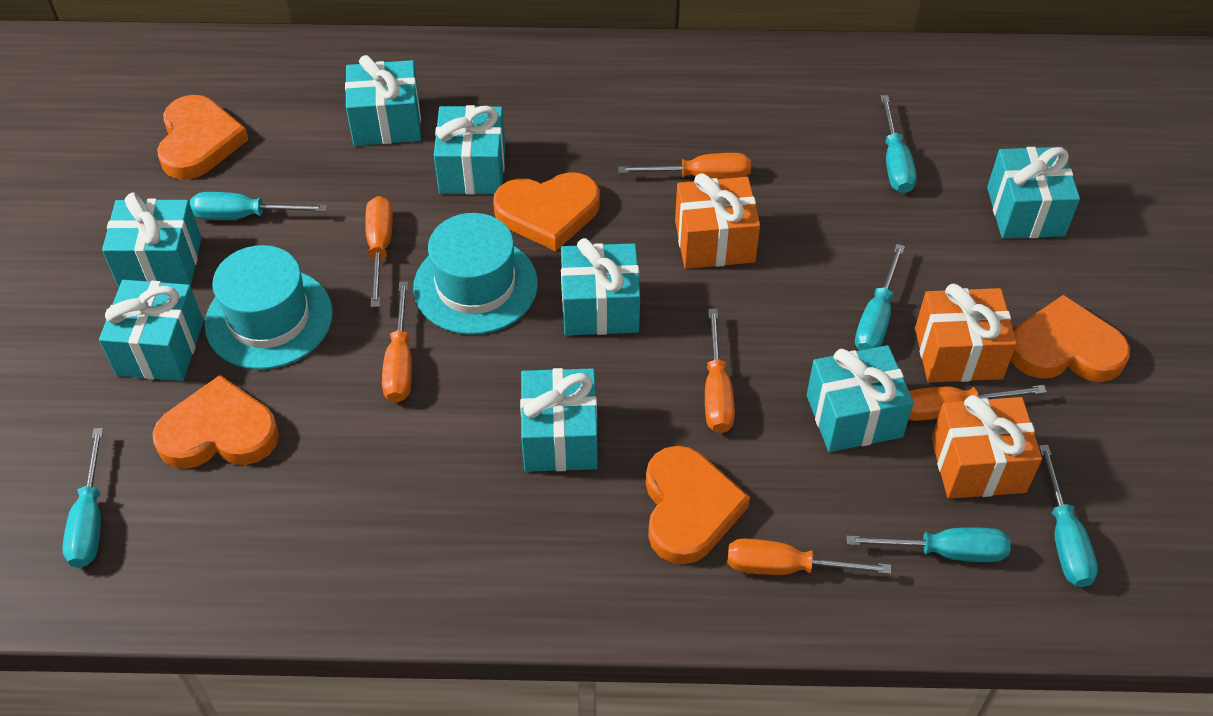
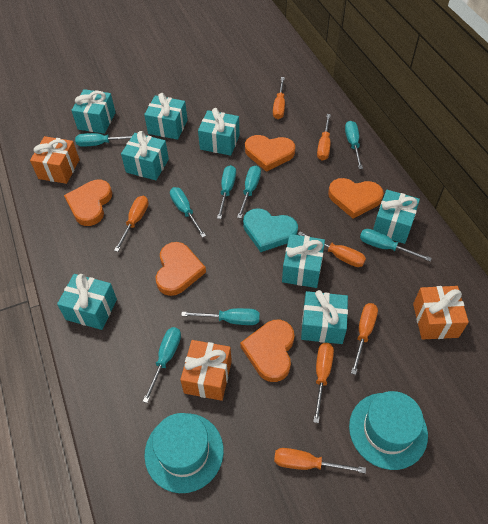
orange screwdriver: [365,196,393,307] [382,282,412,403] [618,153,751,179] [705,309,735,433] [728,538,891,575] [909,385,1047,421] = 6 -> [114,196,149,252] [273,77,285,119] [274,448,366,473] [298,231,366,267] [313,343,334,423] [317,114,331,161] [351,303,378,375] = 7
turquoise heart: none = 0 -> [243,208,298,252] = 1
turquoise screwdriver: [62,428,103,568] [190,192,327,220] [846,527,1011,562] [855,244,905,350] [880,95,917,193] [1039,445,1098,587] = 6 -> [75,133,132,147] [143,327,181,403] [170,187,206,238] [181,308,260,325] [217,165,236,219] [237,166,261,218] [345,121,363,169] [360,229,432,262] = 8

